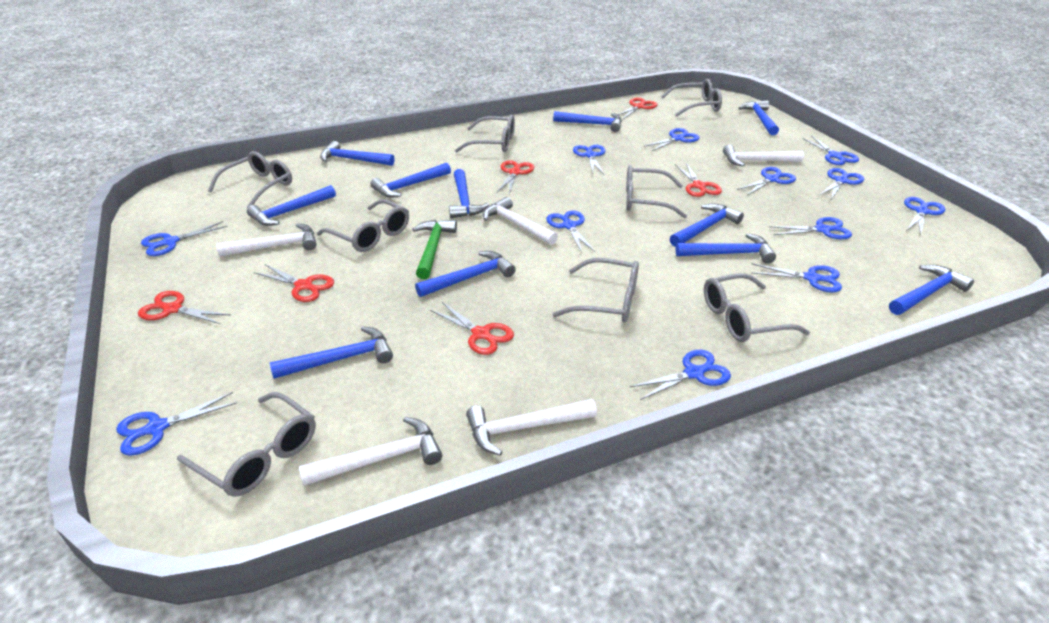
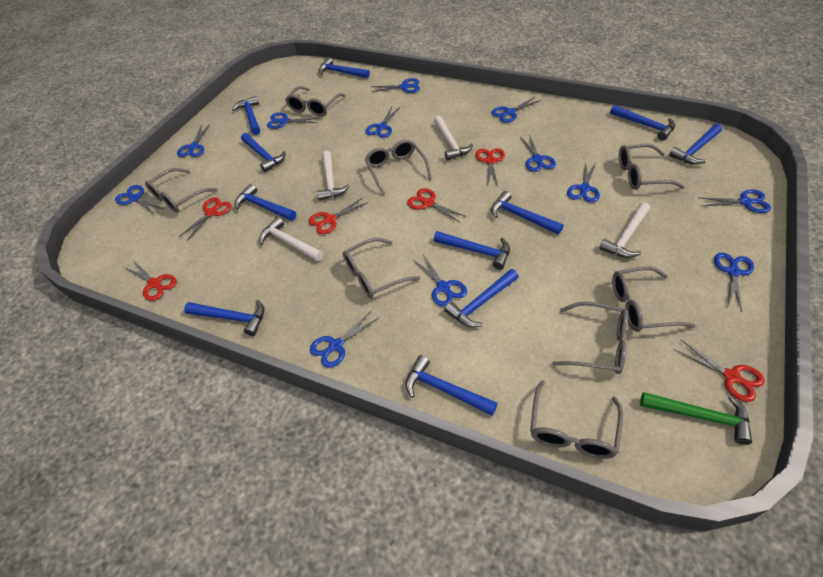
white hammer: [217,223,317,257] [299,417,442,486] [466,399,597,456] [483,197,558,245] [723,145,804,167] = 5 -> [259,217,323,261] [317,151,349,201] [434,116,473,161] [599,202,650,258] = 4

